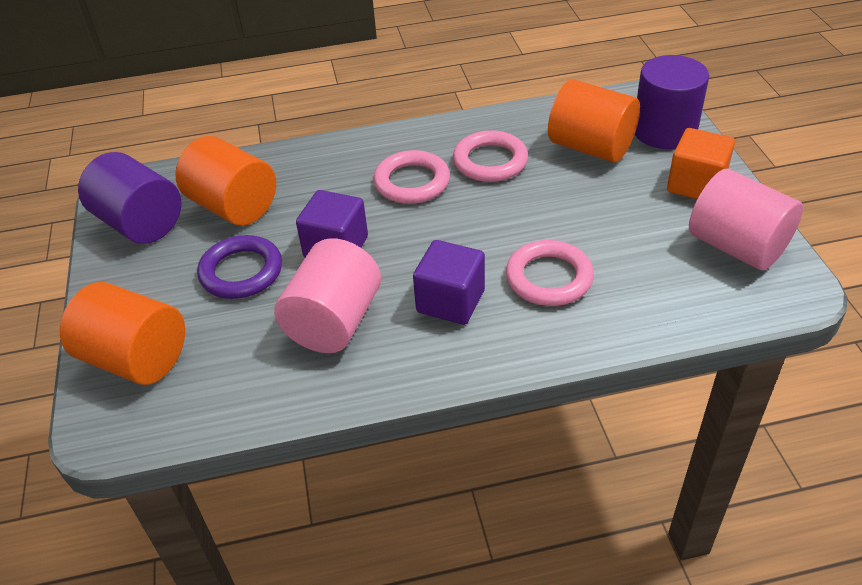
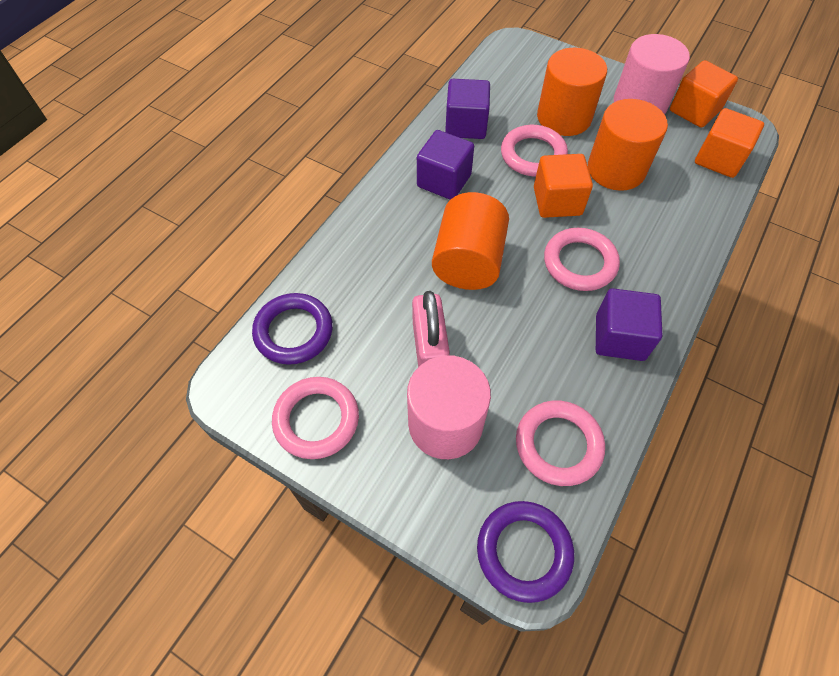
orange cube: [667,128,735,199] = 1 -> [534,154,593,218] [670,60,738,128] [695,108,764,178] = 3
pink padlock: none = 0 -> [412,291,450,367] = 1
pink ring: [373,150,450,204] [453,130,528,182] [506,240,594,306] = 3 -> [272,377,359,459] [501,125,568,176] [516,400,605,486] [544,228,620,291] = 4
purple cube: [296,190,368,257] [413,240,485,325] = 2 -> [417,130,474,200] [445,79,490,139] [596,288,662,361] = 3
purple cylinder: [78,152,182,244] [635,55,709,149] = 2 -> none = 0
purple ring: [197,235,282,299] = 1 -> [252,293,333,365] [477,501,574,603] = 2

